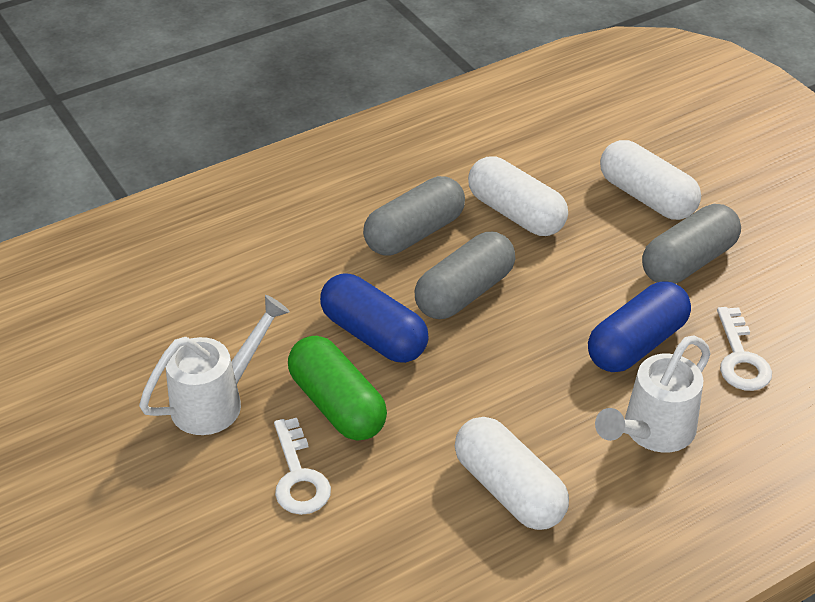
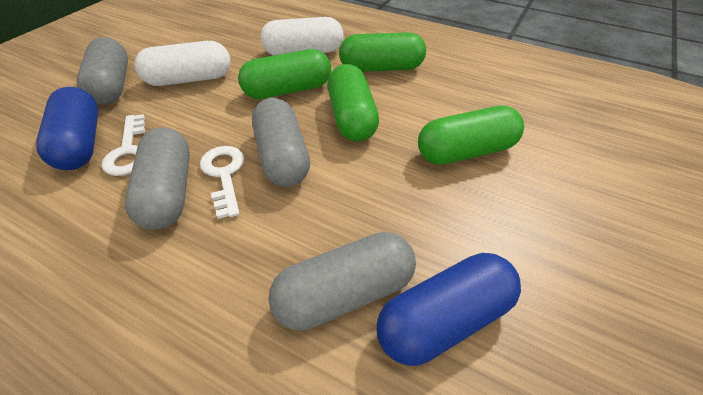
green capsule: [288,336,387,441] = 1 -> [238,49,331,99] [327,64,379,141] [339,32,426,72] [418,105,524,165] = 4
grey capsule: [363,176,465,255] [415,232,515,319] [642,204,741,284] = 3 -> [77,37,128,105] [125,128,190,230] [252,98,310,186] [268,232,416,330] = 4
white capsule: [455,417,569,530] [468,156,568,236] [600,140,701,220] = 3 -> [135,41,231,86] [260,17,343,55] = 2
white watering can: [139,295,290,435] [595,336,711,453] = 2 -> none = 0

